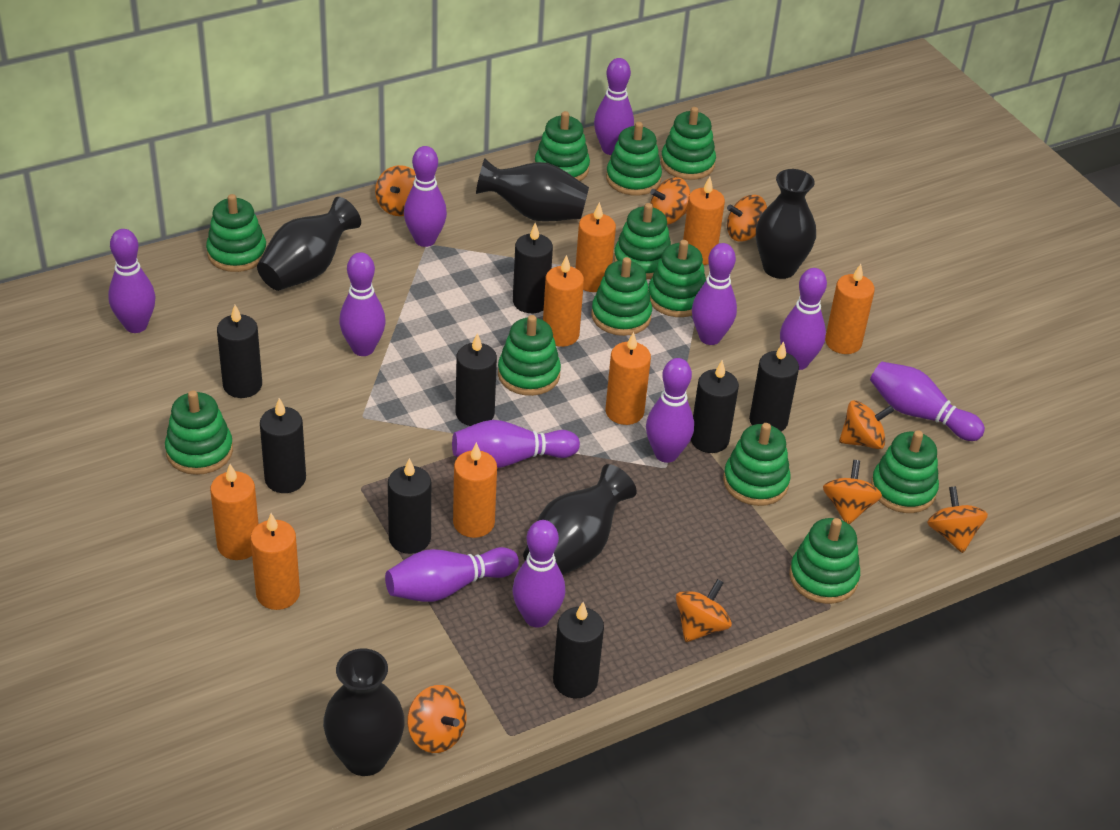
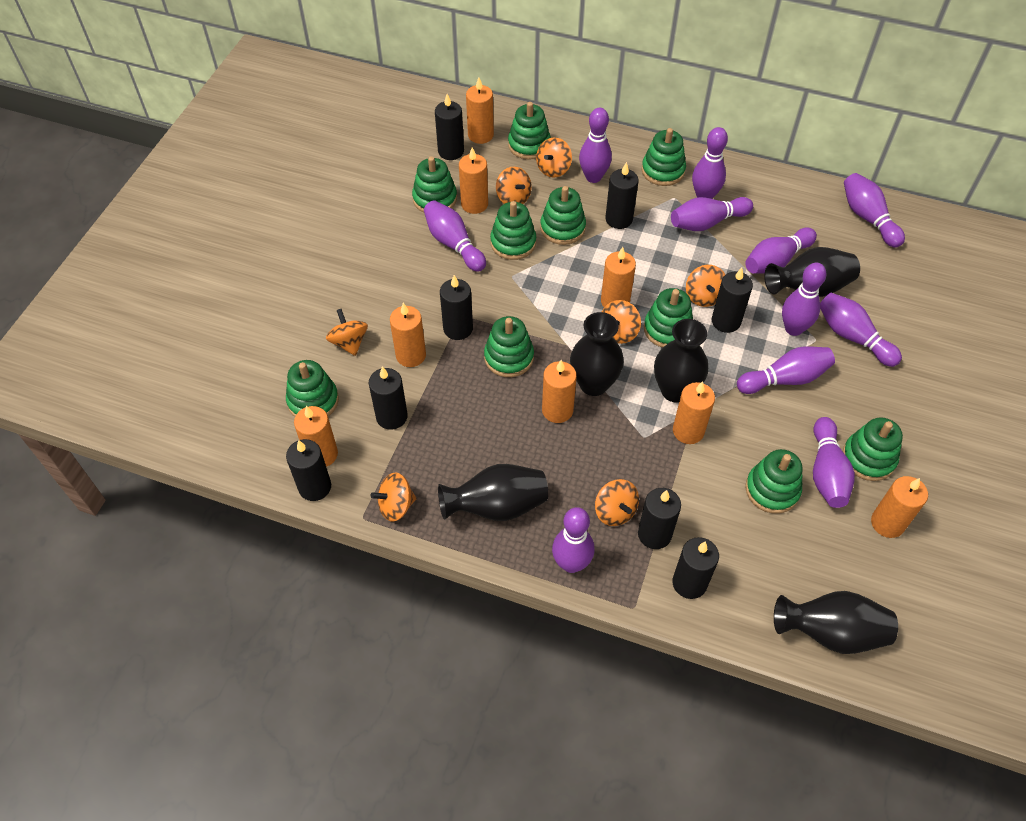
green stacking toy: [165,390,233,475] [206,194,266,272] [498,315,561,396] [535,111,590,181] [591,257,652,336] [606,122,662,195] [614,203,671,280] [648,240,706,317] [661,107,716,180] [723,423,791,506] [789,518,860,604] [871,430,939,513] = 12 -> [286,360,339,417] [412,156,457,213] [484,316,534,377] [490,201,536,260] [508,102,551,160] [540,186,586,245] [642,128,686,186] [644,288,693,348] [745,449,803,514] [843,417,903,481] = 10
orange spinning top: [375,165,416,216] [407,685,467,753] [650,177,690,225] [676,579,732,642] [727,195,767,242] [823,460,882,525] [839,400,894,449] [927,486,988,553] = 8 -> [326,309,368,356] [371,473,417,521] [496,167,532,204] [536,138,572,177] [595,479,639,526] [602,300,641,344] [686,265,725,307] = 7

